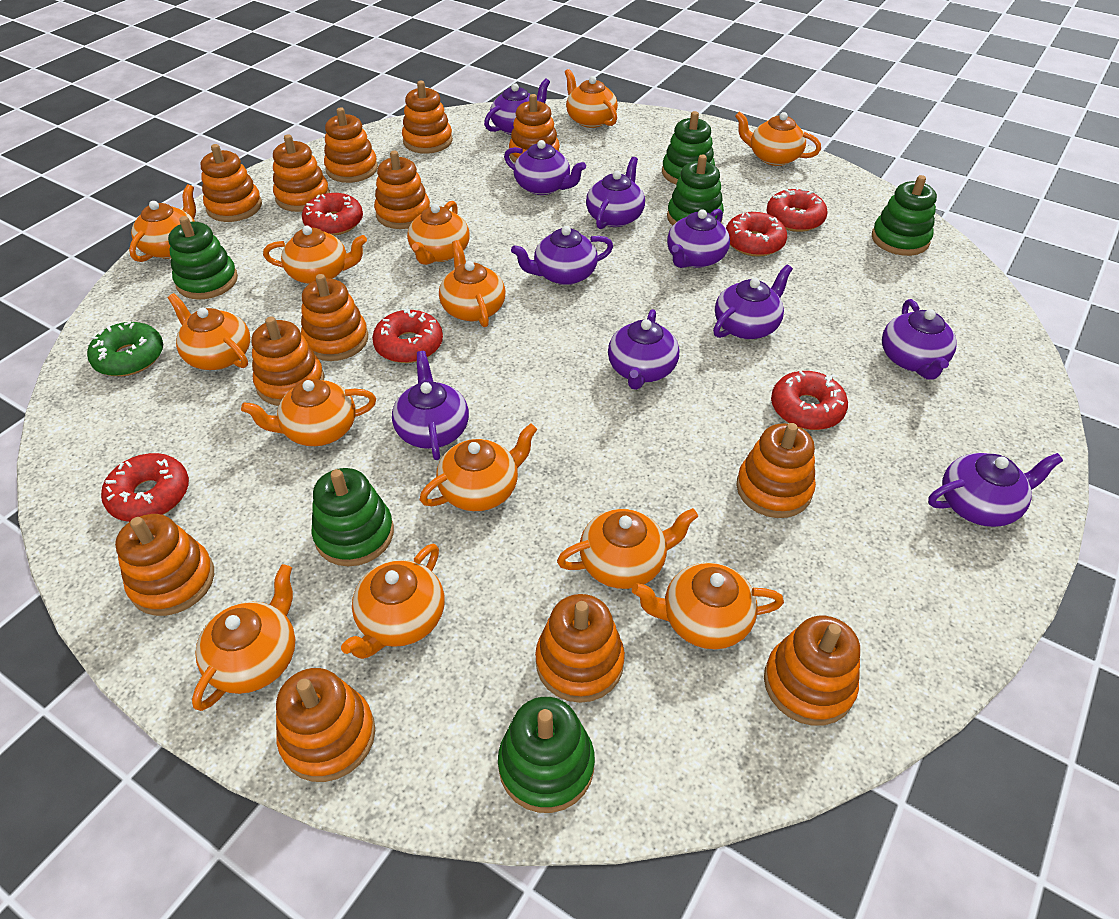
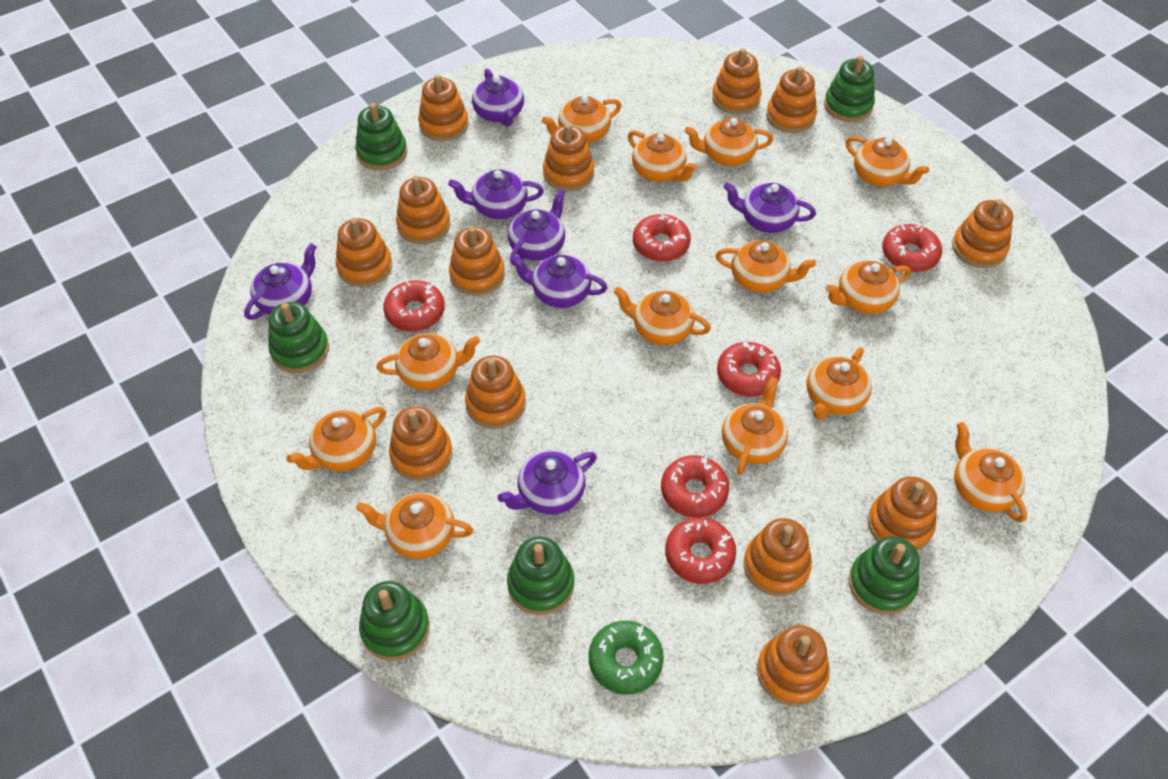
purple teapot: [392,351,469,460] [484,78,550,135] [504,140,586,195] [511,226,613,285] [586,157,645,229] [608,309,679,390] [667,209,730,268] [713,265,793,339] [882,299,957,380] [928,453,1063,527] = 10 -> [244,243,317,320] [448,169,544,219] [472,68,524,126] [497,451,597,514] [508,189,565,265] [510,255,608,308] [723,182,816,233] = 7

